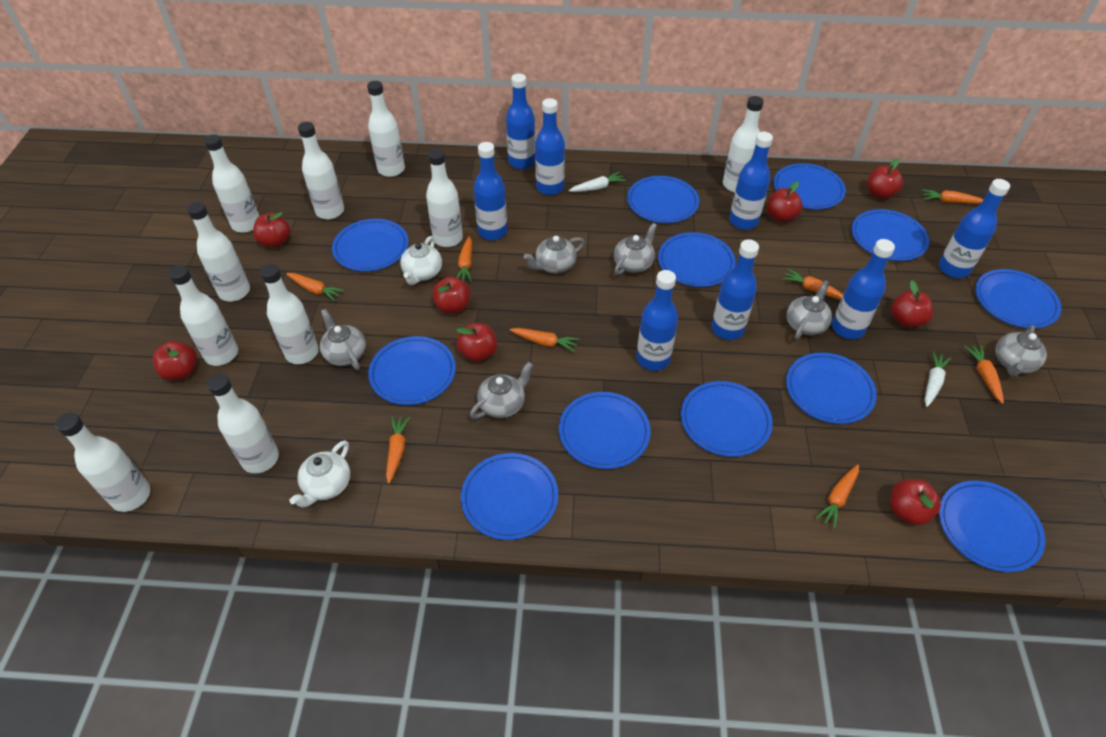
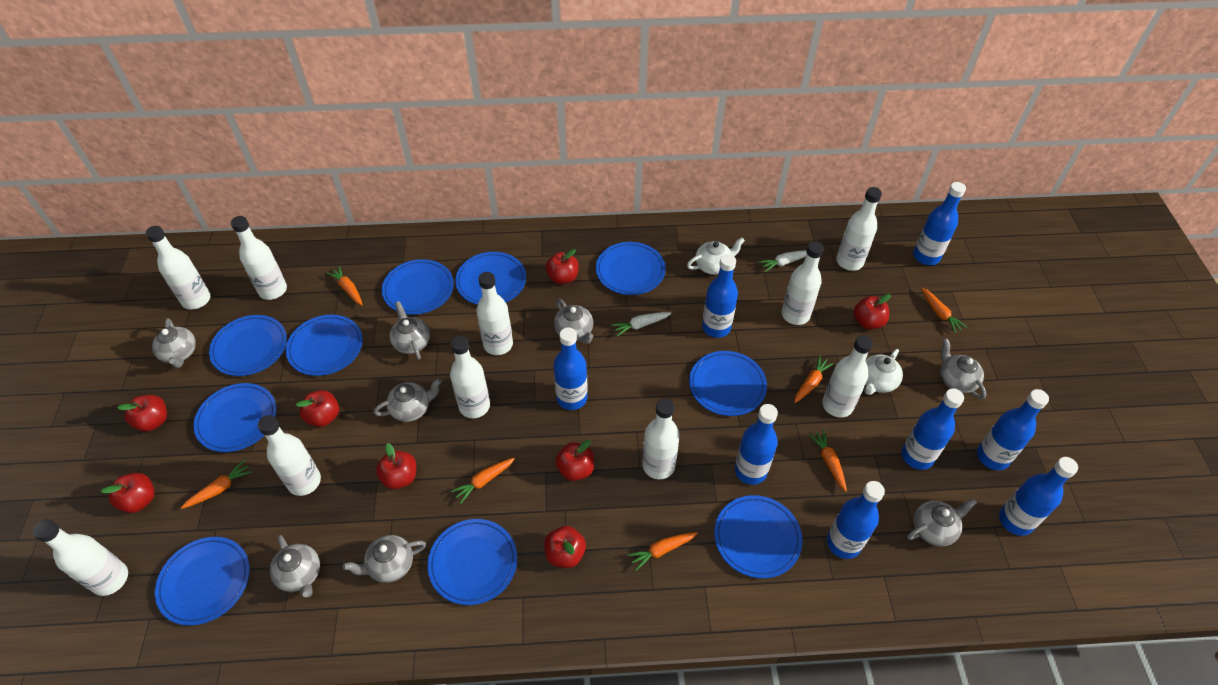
blue plate: [332,219,409,272] [368,336,456,405] [461,453,558,540] [559,392,651,469] [627,176,699,223] [658,232,736,287] [681,381,773,457] [773,163,846,209] [786,353,877,424] [852,209,929,261] [939,481,1045,572] [975,269,1061,328] = 12 -> [155,537,250,626] [194,383,277,452] [209,315,287,376] [286,315,363,376] [382,259,454,314] [428,519,517,605] [455,252,526,305] [596,242,666,295] [689,351,767,416] [714,495,802,578] = 10
grey teapot: [320,309,366,370] [470,362,533,419] [524,236,585,274] [614,223,657,275] [787,280,832,340] [995,325,1047,377] = 6 -> [152,318,196,368] [270,535,320,598] [343,535,426,583] [373,379,441,422] [390,301,430,360] [554,299,593,344] [907,498,977,547] [940,338,986,400] = 8
orange carrot: [286,273,345,302] [386,416,410,484] [456,236,472,282] [510,328,579,352] [782,269,843,300] [815,464,859,529] [922,189,983,203] [964,345,1004,404] = 8 -> [181,460,252,509] [326,266,363,305] [451,458,515,504] [627,532,697,571] [794,356,834,403] [808,430,847,492] [921,287,967,333] = 7

